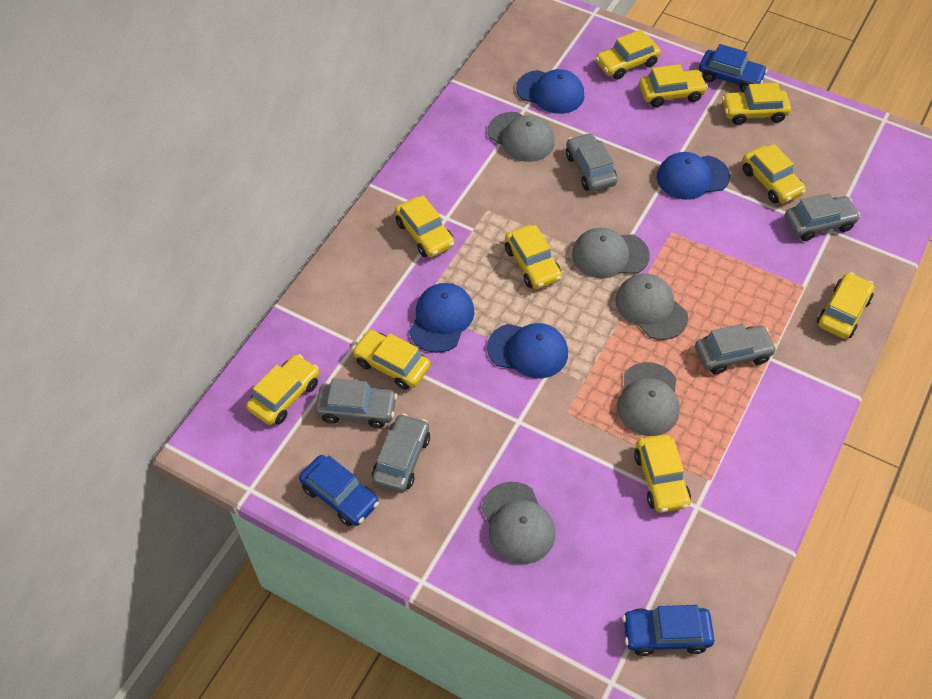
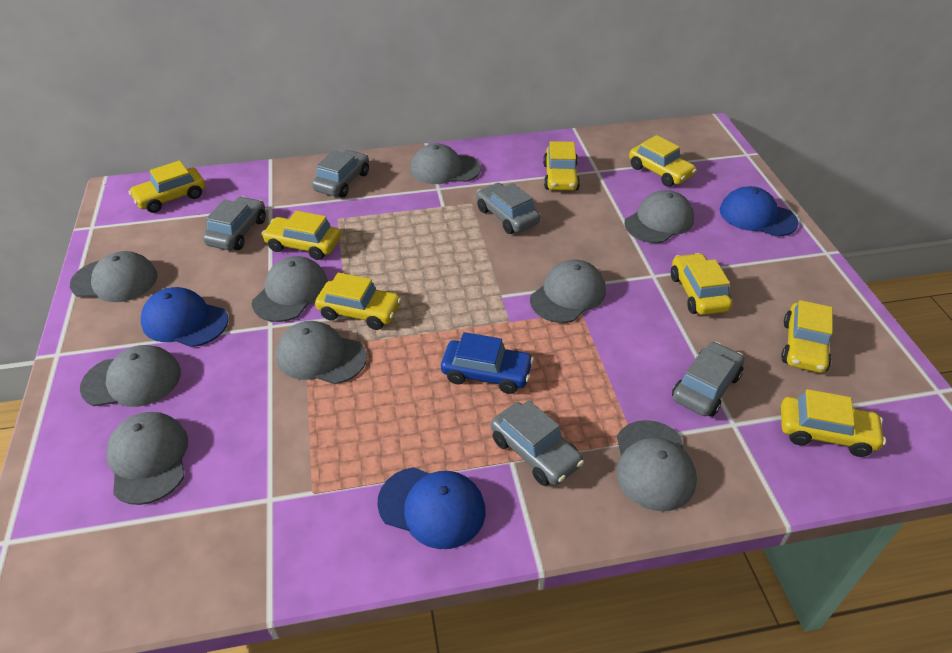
blue cap: [409,283,474,353] [487,323,568,379] [516,69,584,114] [657,152,730,200] = 4 -> [141,287,228,347] [377,467,486,549] [720,186,799,237] = 3
blue car: [299,455,379,526] [622,605,714,656] [699,44,768,92] = 3 -> [441,332,534,394] = 1
grey cap: [481,482,555,564] [488,112,555,162] [572,228,650,278] [615,274,688,340] [617,362,680,436] = 5 -> [70,251,158,302] [80,345,181,407] [106,412,188,505] [252,256,328,322] [276,321,367,384] [410,143,481,184] [530,259,606,323] [617,420,697,511] [624,190,694,243] = 9
yellow car: [246,354,319,425] [352,330,430,390] [395,195,454,257] [505,225,562,289] [595,30,661,80] [634,434,691,513] [639,64,708,107] [722,83,791,125] [742,144,806,204] [817,272,874,339] = 10 -> [129,161,206,213] [261,211,341,260] [315,273,402,330] [543,141,580,191] [629,135,697,187] [671,253,732,315] [781,300,833,373] [781,389,886,457] = 8

